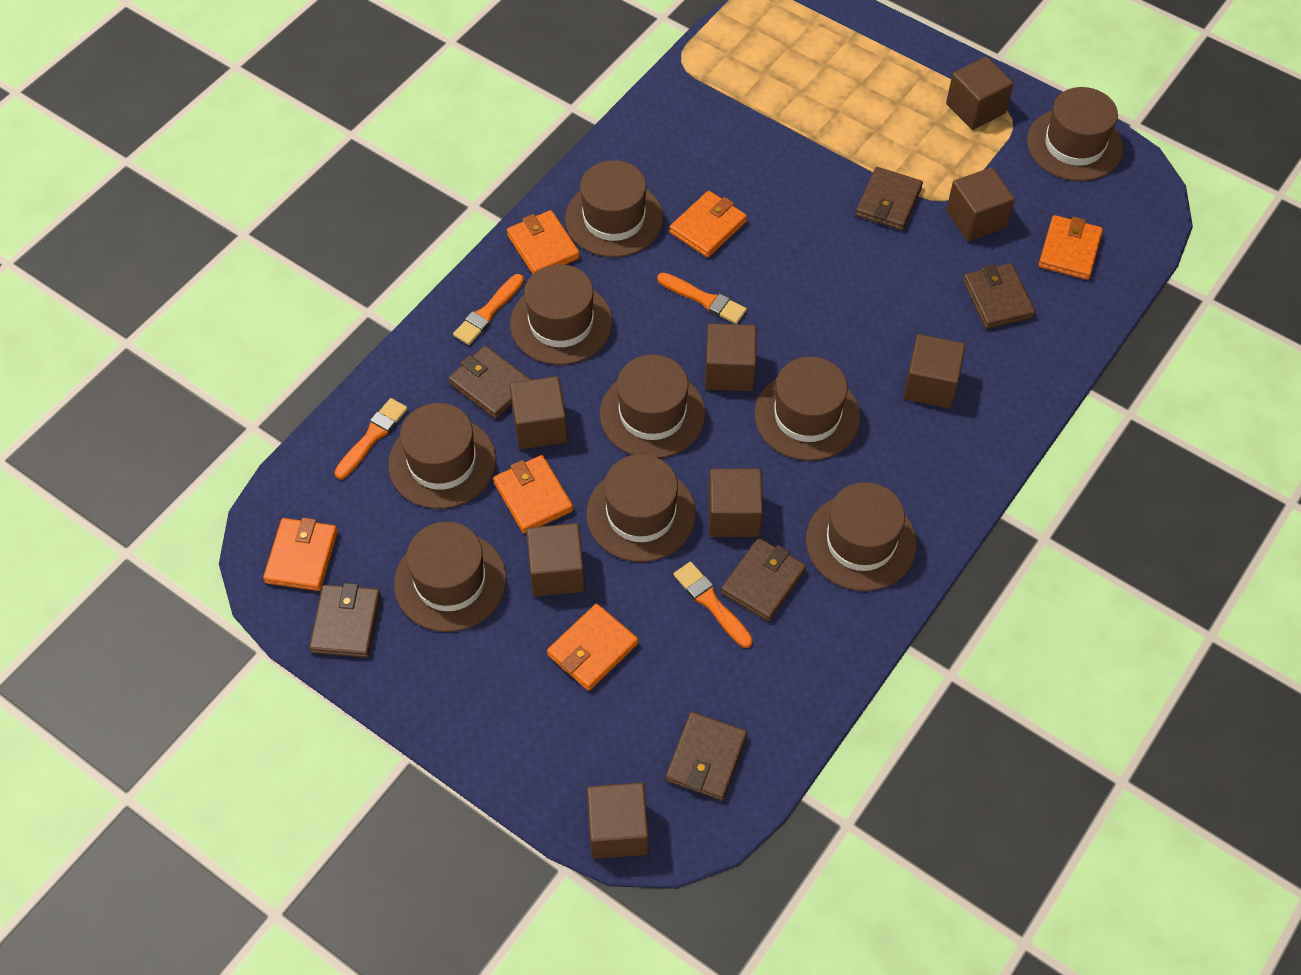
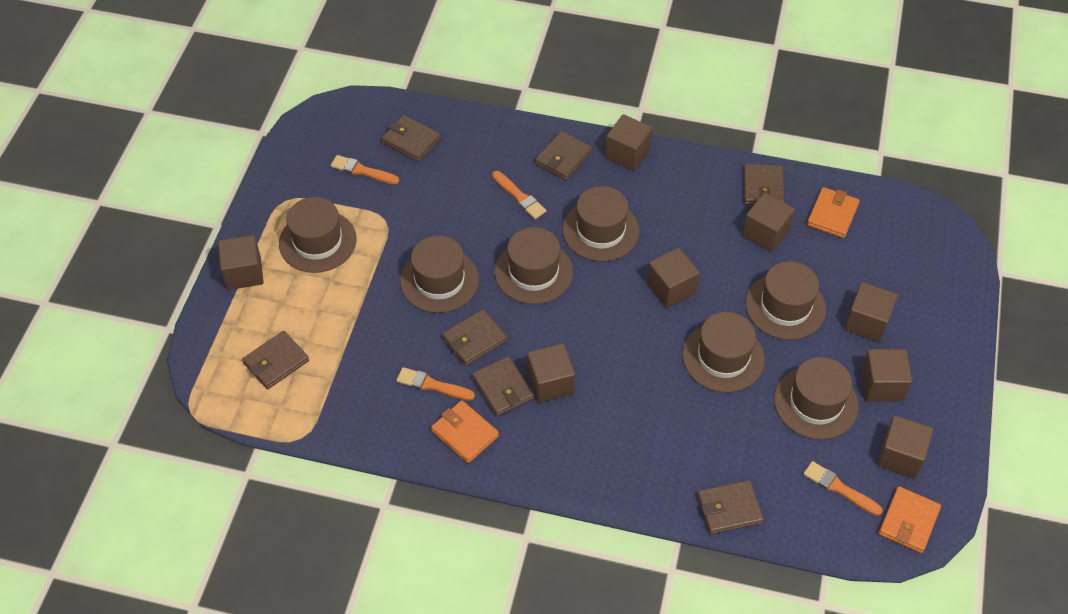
brown hat: [388,403,496,509] [394,522,506,632] [510,264,612,365] [565,160,663,257] [586,454,696,562] [600,355,706,458] [754,356,861,461] [806,482,917,591] [1027,87,1123,181] = 9 -> [279,197,357,273] [400,236,479,313] [494,227,573,304] [562,186,640,262] [682,312,765,393] [746,261,826,340] [774,357,859,440] = 7
brown wallet: [309,583,381,658] [448,346,531,419] [666,712,747,801] [721,538,807,622] [856,167,923,230] [963,263,1036,329] = 6 -> [242,331,309,389] [382,115,441,162] [442,309,507,366] [472,356,534,416] [535,131,592,180] [697,480,764,534] [744,164,785,205] = 7
orange wallet: [263,517,338,591] [493,455,573,534] [507,210,580,274] [547,604,638,691] [669,191,747,258] [1038,215,1103,280] = 6 -> [431,400,499,463] [807,187,860,238] [879,486,941,553] = 3

